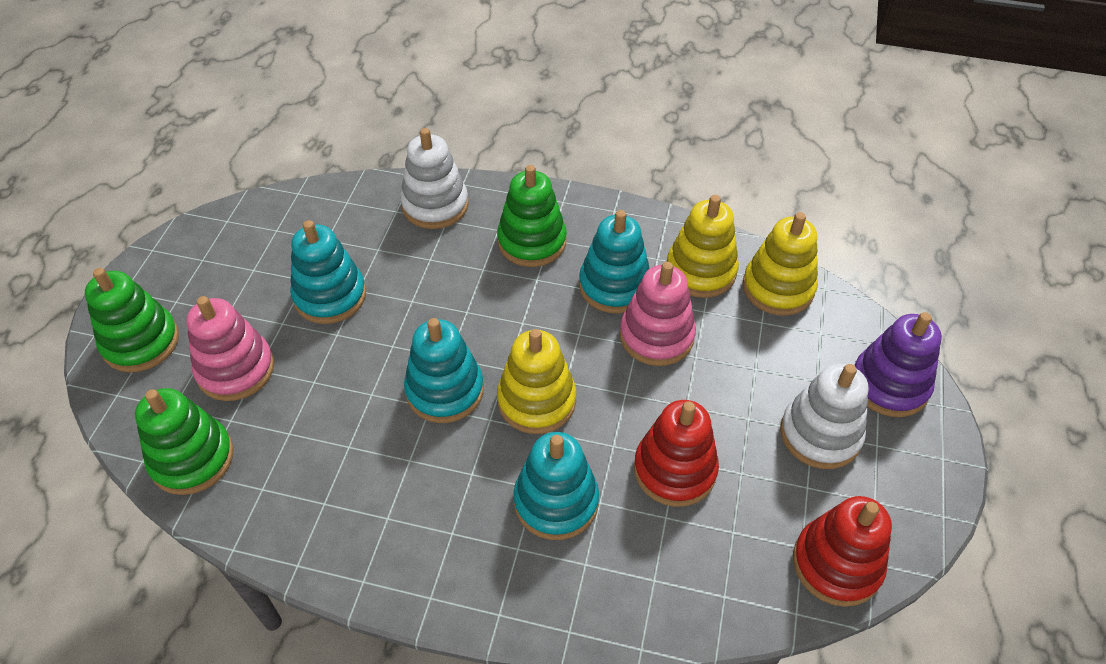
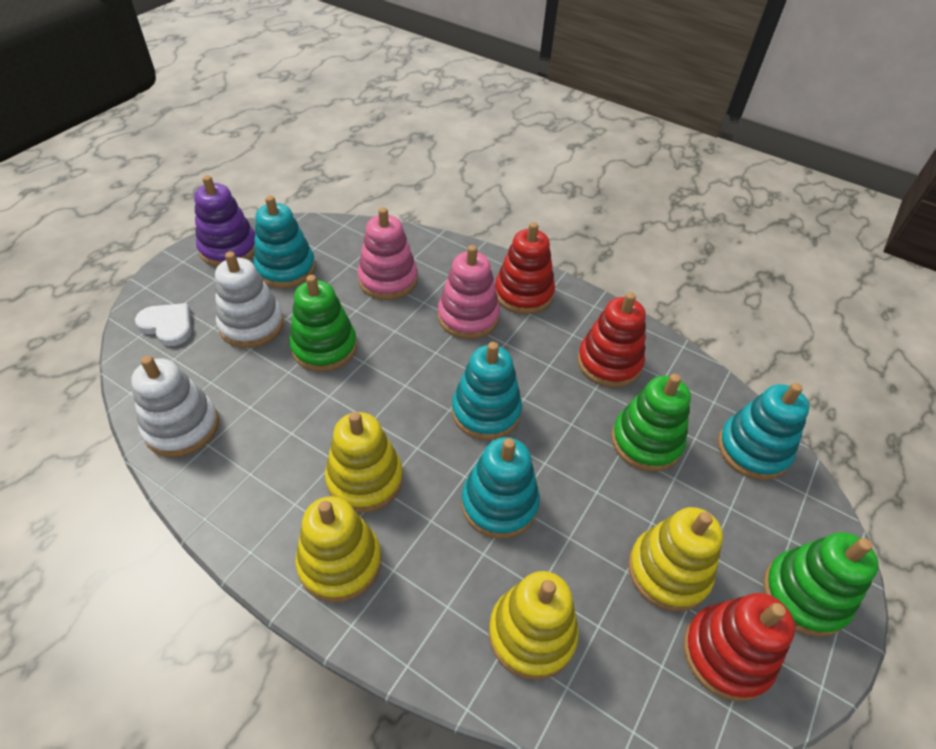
red stacking toy: [634,400,719,507] [793,496,892,607] = 2 -> [495,222,555,314] [577,292,646,387] [684,593,795,701] = 3
white heart: none = 0 -> [135,303,192,346] = 1
yellow stacking toy: [497,329,577,434] [667,195,739,298] [743,212,818,316] = 3 -> [295,496,381,603] [325,412,403,513] [489,571,579,680] [628,507,723,612] = 4

